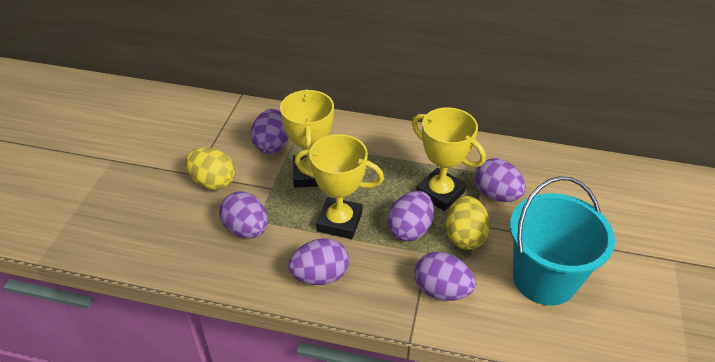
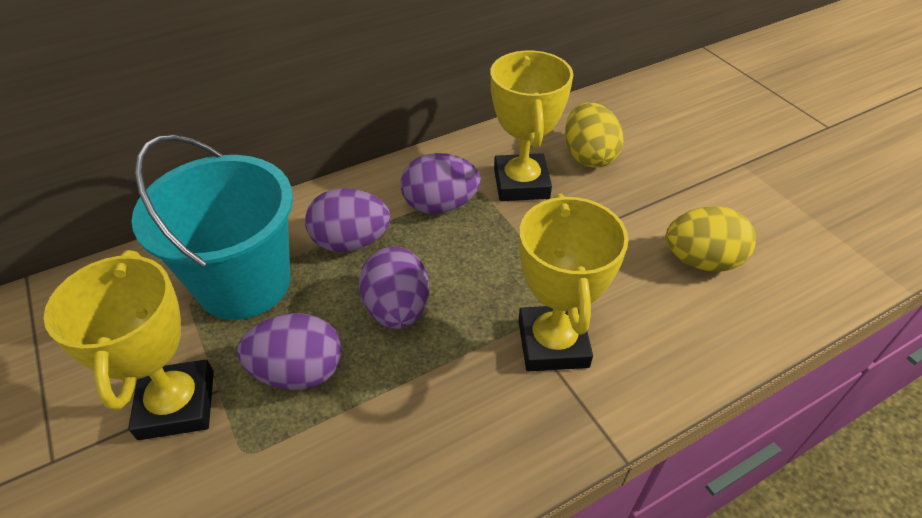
purple egg: [219,192,268,238] [251,109,289,154] [288,238,349,285] [388,191,434,241] [414,252,476,301] [474,158,526,202] = 6 -> [237,313,342,390] [305,188,391,252] [359,247,429,329] [401,153,481,214] = 4

